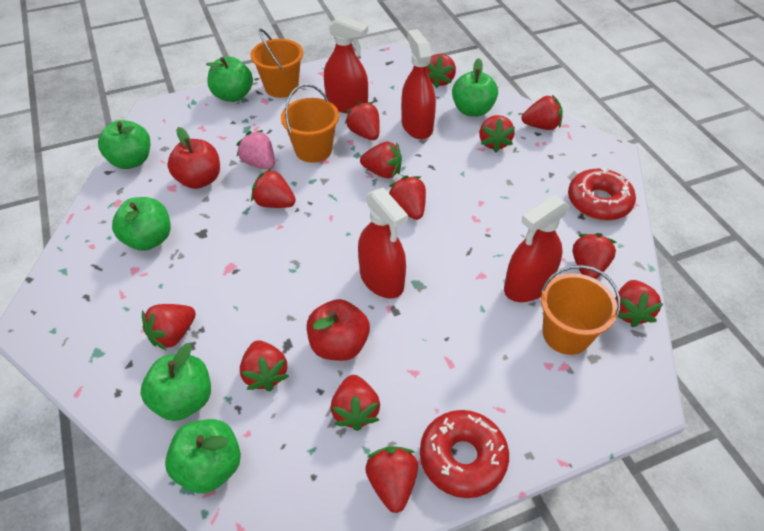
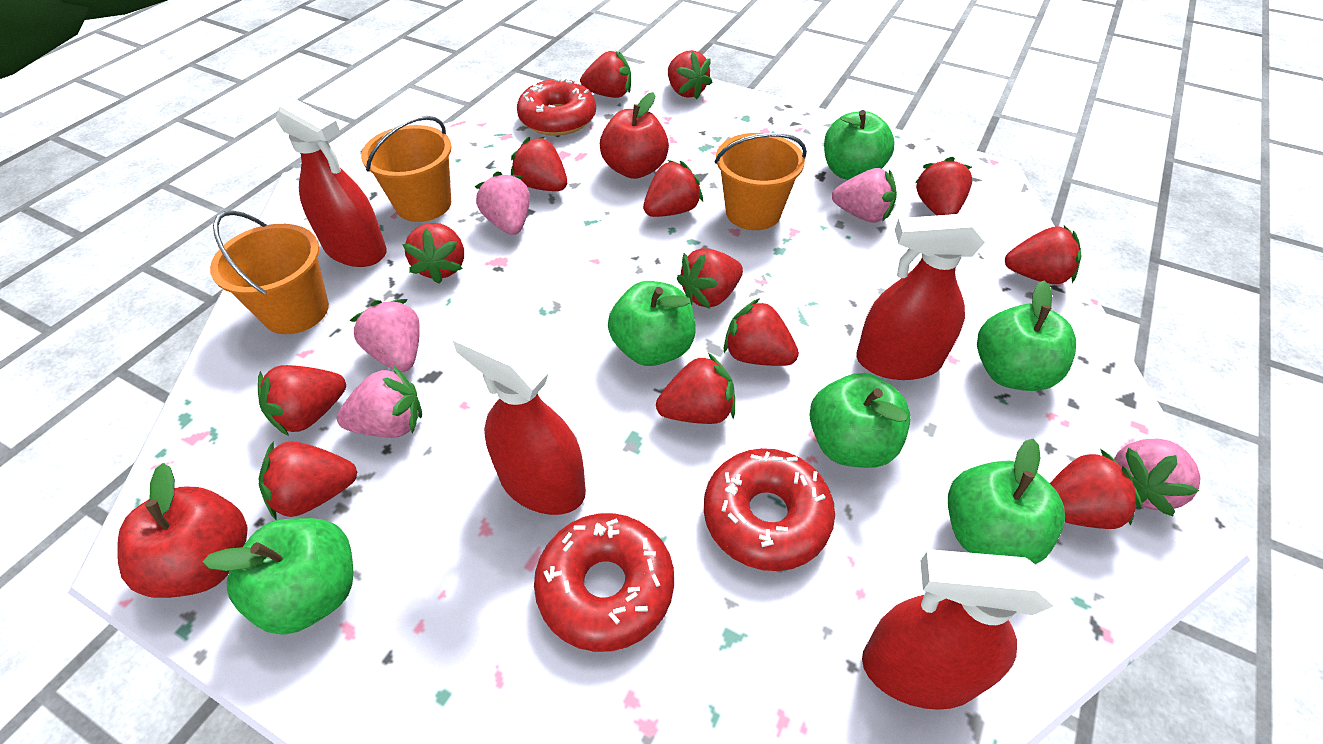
pink strawberry: [236,130,275,170] = 1 -> [337,365,422,438] [350,299,420,372] [474,171,530,235] [832,168,897,223] [1114,439,1201,516] = 5
red donut: [420,410,509,498] [568,168,636,221] = 2 -> [517,78,596,136] [534,513,674,652] [704,448,835,571] = 3

